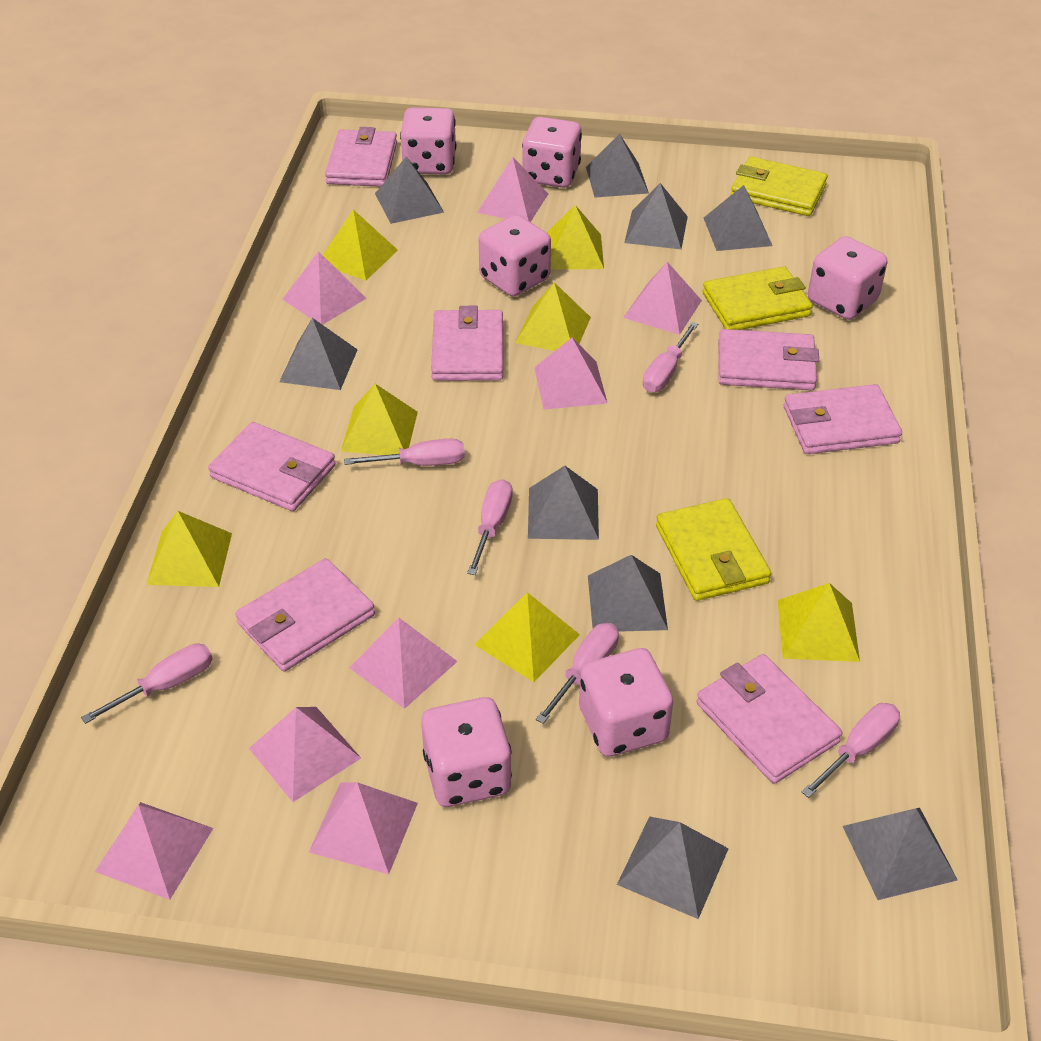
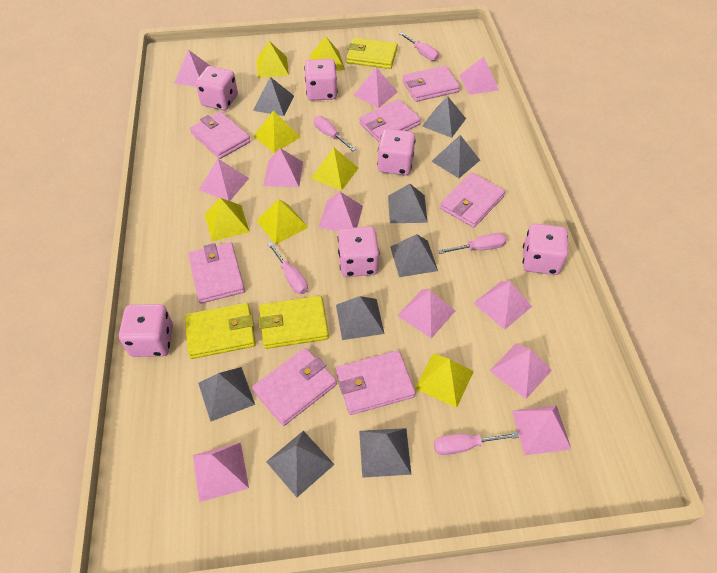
pink pyramid: [95,802,213,900] [249,707,361,802] [282,251,367,325] [309,782,418,874] [349,618,458,709] [477,157,548,222] [534,338,608,410] [623,262,702,335] = 8 -> [175,50,210,87] [193,443,249,502] [199,159,249,201] [263,148,303,187] [318,192,363,231] [353,67,397,108] [397,289,455,339] [459,56,499,95] [473,281,532,330] [490,343,552,399] [512,405,571,455] = 11
pink screwdriver: [81,644,212,724] [344,438,465,466] [467,479,513,575] [536,623,619,724] [643,322,698,392] [802,703,900,798] = 6 -> [268,242,308,294] [314,116,356,151] [399,32,439,61] [434,432,519,455] [438,233,506,254] = 5

